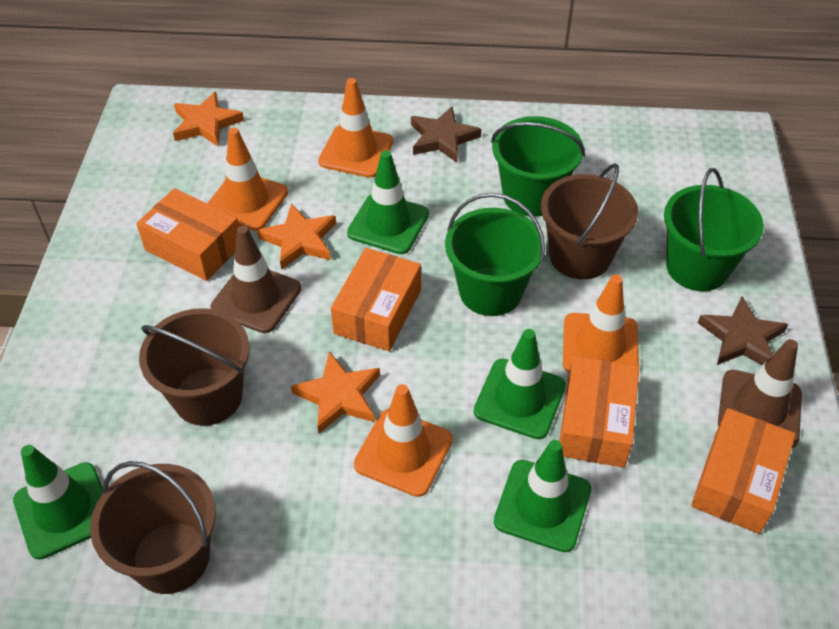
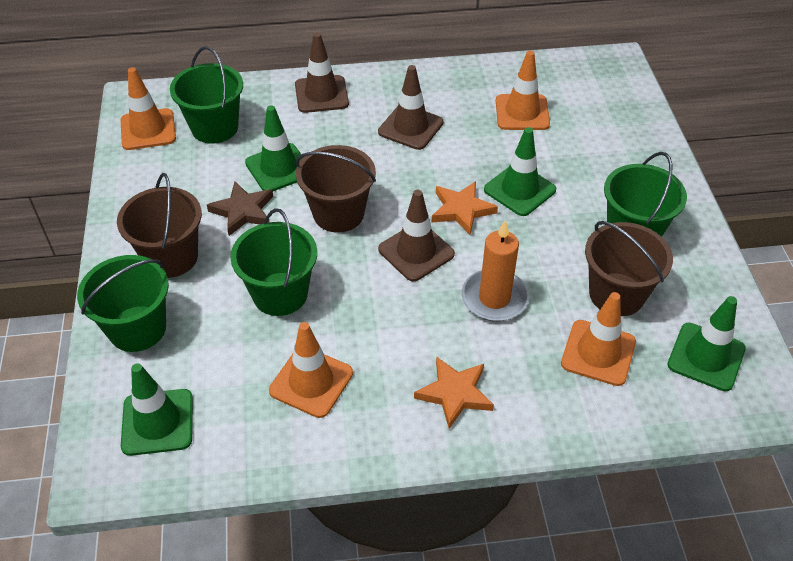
brown star: [411,106,481,163] [698,296,788,365] = 2 -> [207,182,273,236] = 1
brown traffic cone: [210,226,301,333] [718,339,802,448] = 2 -> [295,32,349,113] [378,65,443,150] [378,190,455,281] = 3
green bucket: [445,193,545,316] [491,116,585,217] [664,168,764,291] = 3 -> [77,255,169,352] [170,46,243,144] [230,208,317,316] [604,152,687,237] = 4
orange box: [136,188,239,281] [331,248,421,351] [559,356,639,468] [691,408,796,534] = 4 -> none = 0
orange candle: none = 0 -> [462,220,529,321] = 1
orange star: [173,92,244,146] [257,203,336,270] [291,351,380,433] = 3 -> [414,356,494,429] [432,181,498,235] = 2

